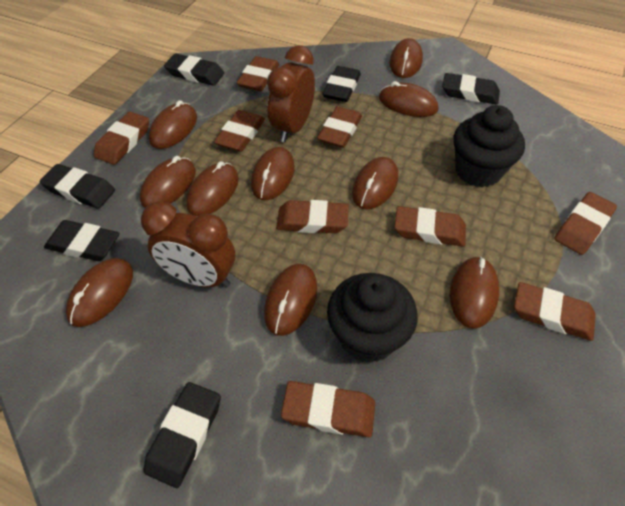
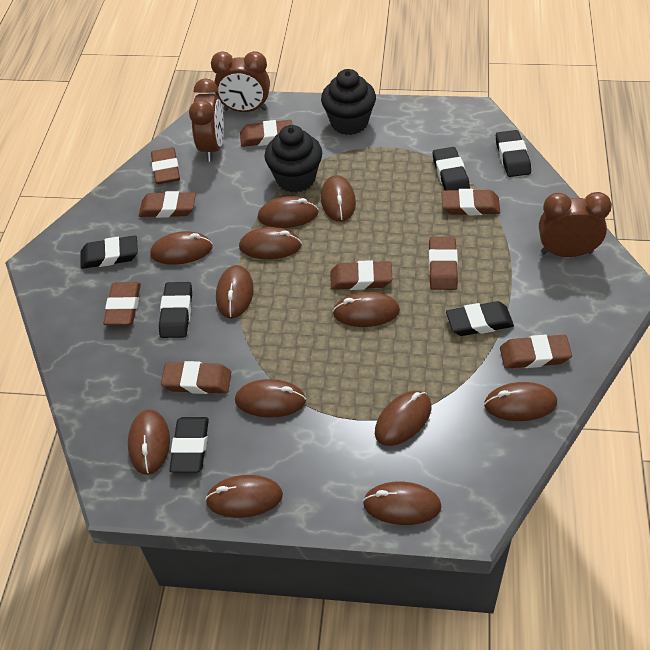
brown clock: [141,201,235,288] [267,45,315,142] = 2 -> [189,79,224,161] [211,51,270,112] [539,192,612,257] = 3
brown mouse: [66,258,133,327] [140,156,196,208] [149,100,197,149] [186,161,239,216] [251,147,295,200] [264,264,317,336] [352,157,398,209] [379,81,438,117] [389,38,423,78] [450,256,499,329] = 10 -> [128,409,170,475] [150,231,213,265] [205,475,283,518] [216,265,254,318] [235,379,306,418] [239,227,302,259] [257,196,319,228] [321,175,356,222] [332,292,400,327] [363,482,442,525] [375,391,432,446] [484,382,557,421] = 12

